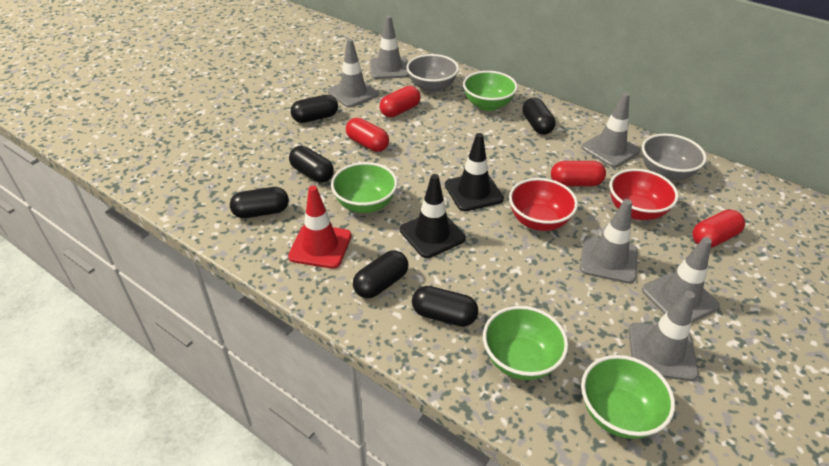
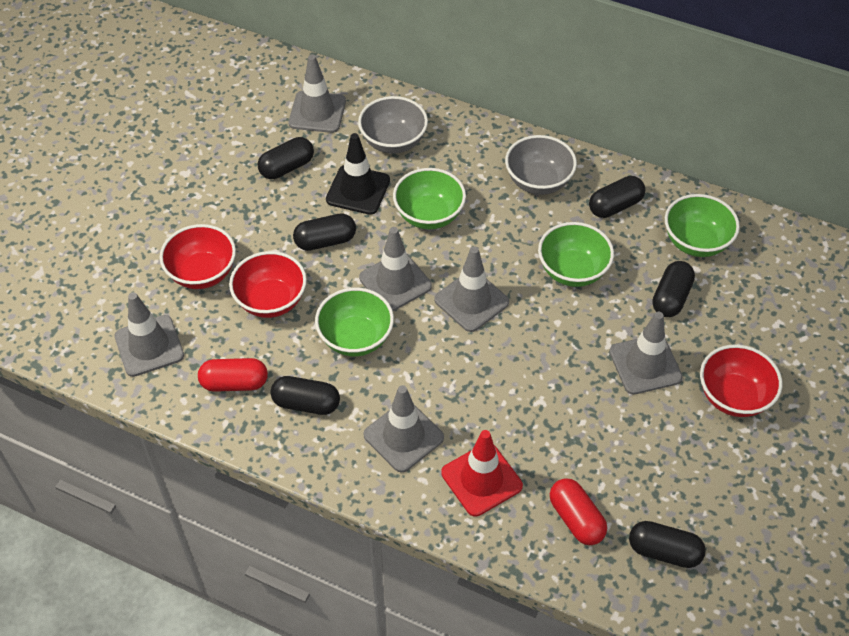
black traffic cone: [400,174,466,258] [445,133,504,211] = 2 -> [326,133,390,215] = 1
red bowl: [509,178,578,231] [610,169,679,220] = 2 -> [160,224,236,289] [229,251,307,318] [700,344,782,417] = 3
red capsule: [346,118,389,152] [380,86,421,117] [551,161,606,186] [692,210,745,248] = 4 -> [198,358,268,392] [550,478,607,545] = 2

